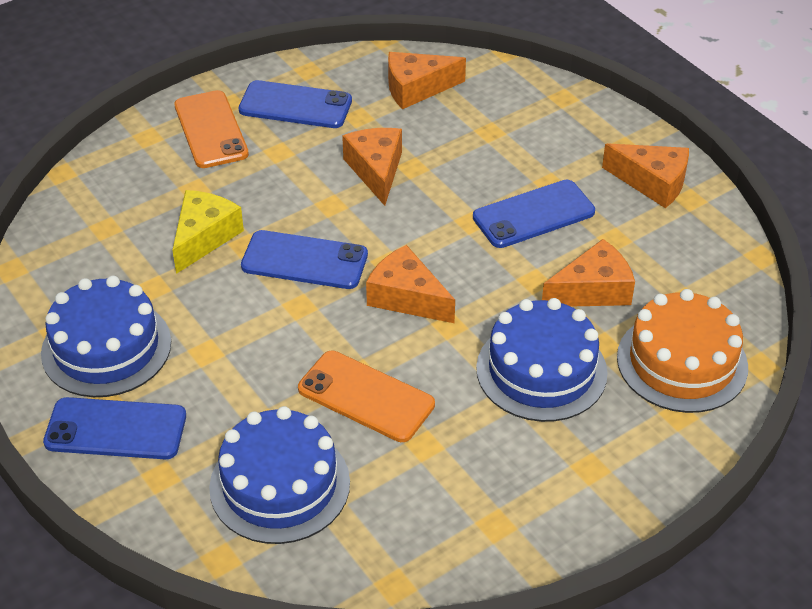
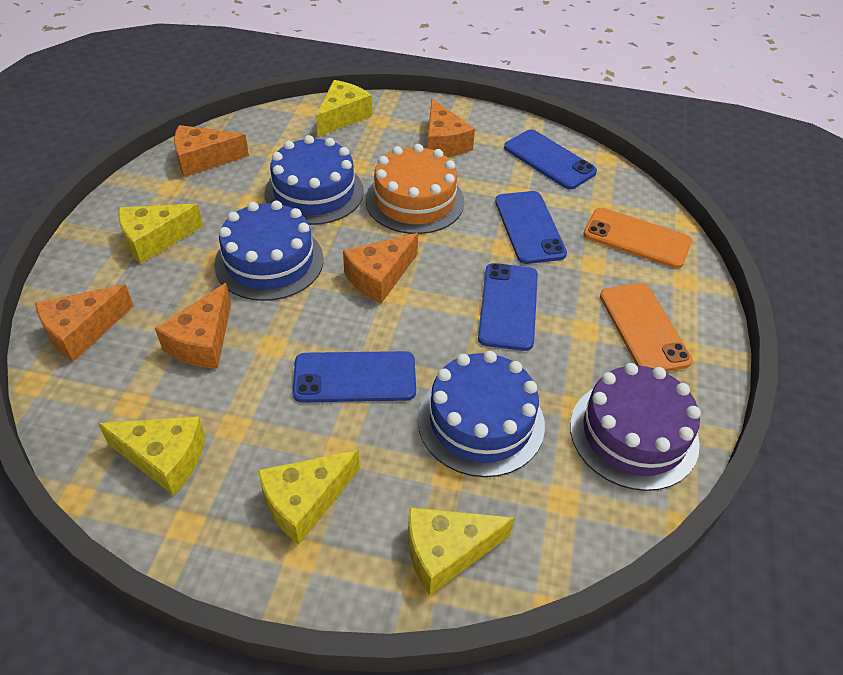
purple cake: none = 0 -> [570,363,701,491] = 1
yellow cheese: [172,190,244,274] = 1 -> [98,416,205,496] [118,204,203,264] [258,450,360,544] [316,80,372,137] [408,507,515,596] = 5

